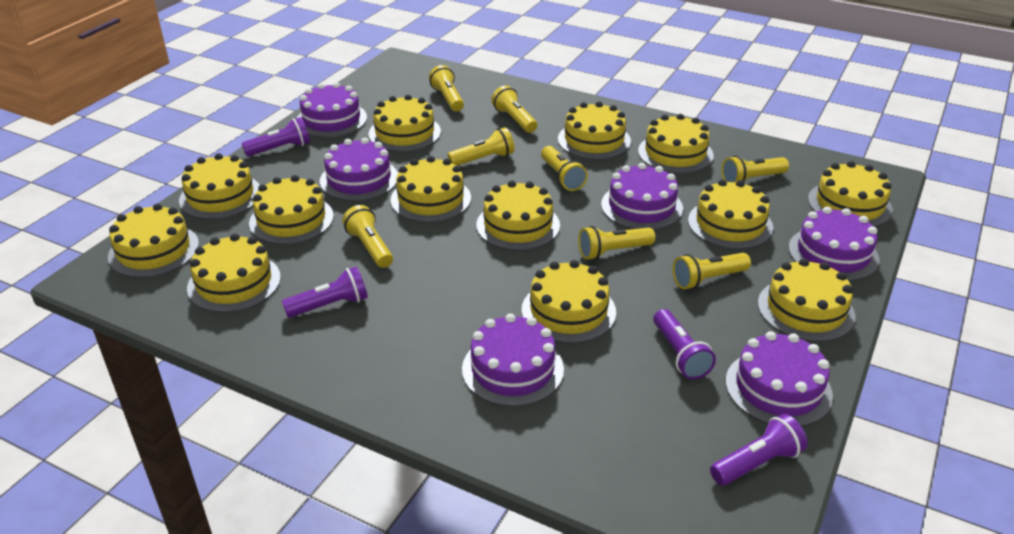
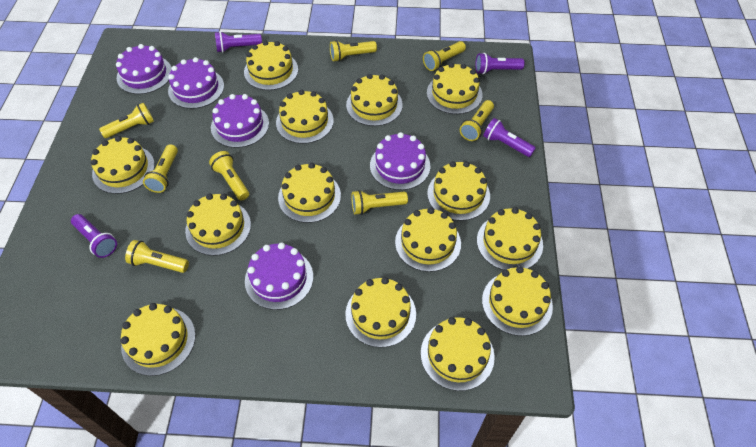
purple cake: [297,82,367,138] [320,138,398,201] [462,313,564,407] [601,163,683,230] [726,331,833,427] [789,207,880,281] = 6 -> [116,44,172,94] [168,57,224,109] [211,94,269,148] [245,243,313,310] [370,132,430,190] = 5
yellow cake: [108,203,199,278] [179,153,260,219] [187,233,281,313] [249,175,334,245] [369,95,441,152] [391,156,471,222] [476,180,560,250] [522,260,616,343] [558,101,631,159] [638,114,714,173] [688,179,773,249] [758,258,856,342] [808,161,893,227] = 13 -> [91,136,155,194] [121,303,196,376] [185,193,251,256] [244,41,298,90] [276,90,334,144] [278,163,341,223] [345,277,416,348] [346,74,403,126] [395,207,461,272] [421,317,495,391] [427,63,482,114] [427,161,490,221] [477,207,543,270] [482,266,553,336] = 14

